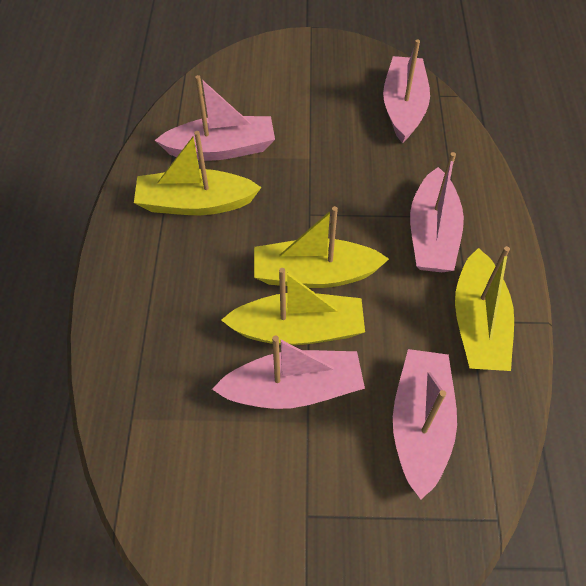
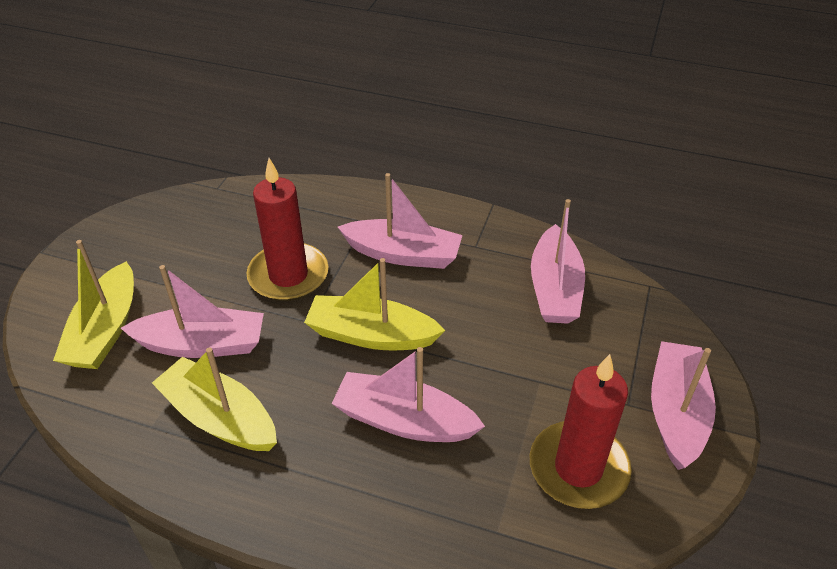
red candle: none = 0 -> [246,158,329,301] [530,354,632,509] = 2
yellow boat: [134,131,262,215] [221,268,365,345] [254,206,389,288] [455,246,514,371] = 4 -> [53,240,134,369] [152,347,277,451] [304,258,445,350] = 3

